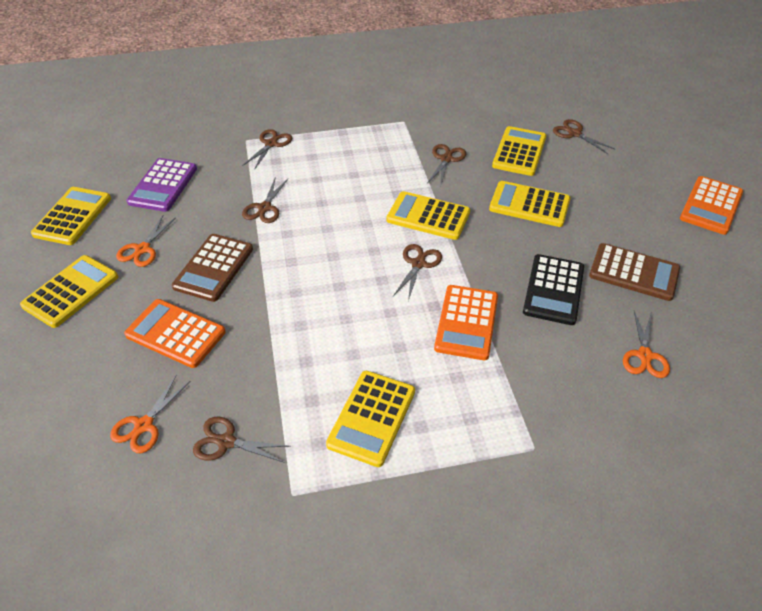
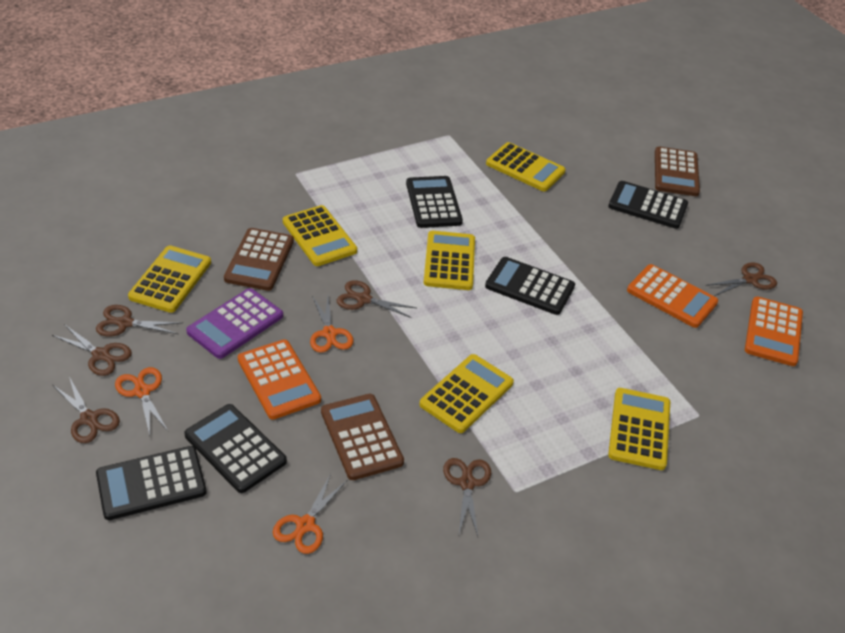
black calculator: [523,254,584,325] = 1 -> [96,446,207,520] [185,404,287,493] [406,176,463,228] [485,257,575,315] [608,181,688,229] = 5
brown calculator: [172,234,253,302] [589,243,680,301] = 2 -> [224,228,294,291] [321,394,404,480] [655,147,700,196] = 3

